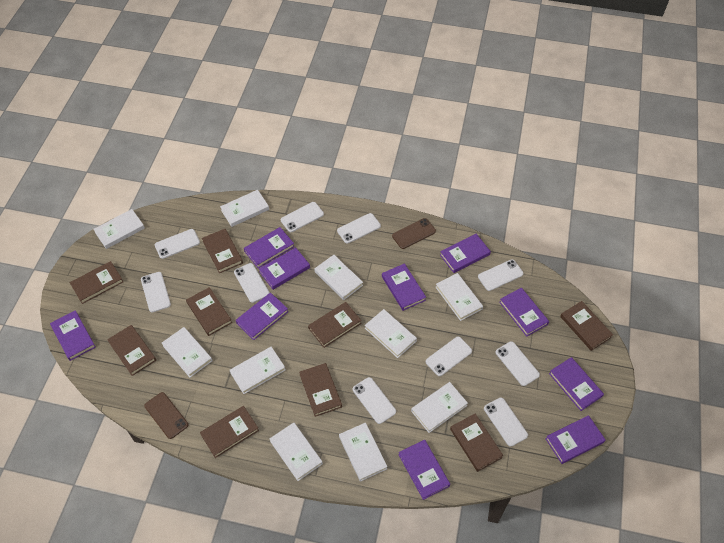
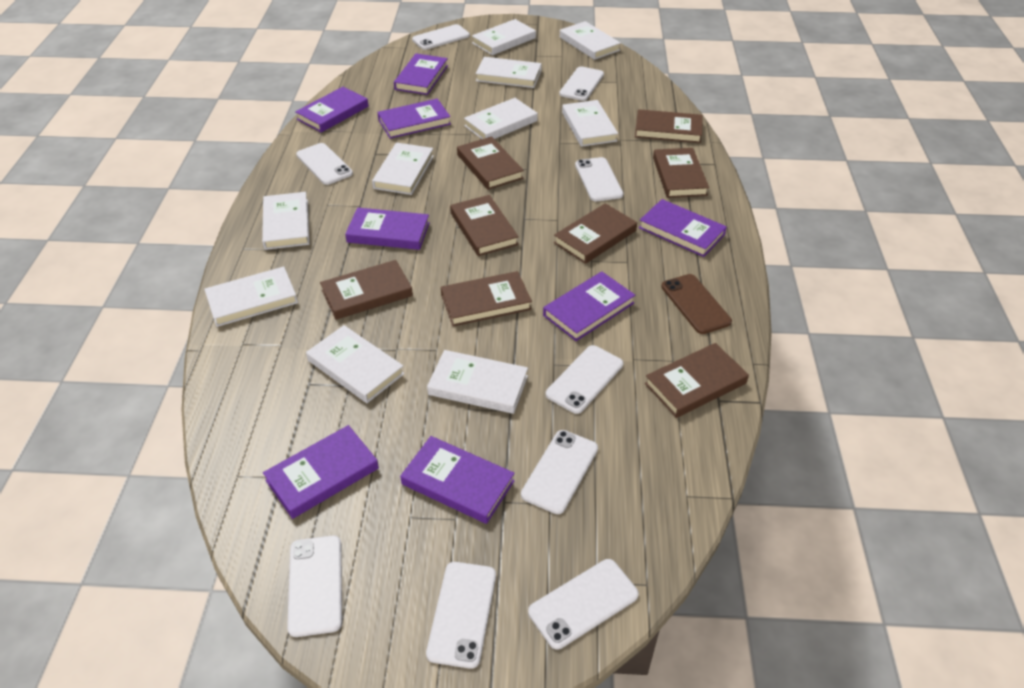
brown book: [70,261,123,304] [107,325,156,376] [186,287,232,336] [200,406,259,458] [202,229,243,273] [299,363,342,417] [308,302,362,348] [450,414,503,472] [560,301,613,351] = 9 -> [320,260,413,320] [441,271,532,326] [450,195,519,256] [457,136,524,190] [554,203,637,264] [635,109,703,143] [645,343,749,418] [653,148,709,198] = 8
brown phone: [144,392,188,439] [392,218,436,249] = 2 -> [661,274,732,334] = 1
purple book: [50,310,96,361] [236,292,288,340] [244,227,294,268] [259,247,310,290] [382,263,426,311] [399,440,450,500] [440,234,491,273] [499,288,549,337] [545,415,606,464] [549,357,604,411] = 10 -> [263,425,379,519] [295,87,369,133] [345,208,430,250] [377,99,451,139] [394,54,448,95] [400,436,515,524] [543,271,635,341] [639,199,727,257] = 8
white phone: [141,272,171,312] [155,229,200,259] [234,263,270,303] [281,202,324,232] [337,213,381,244] [353,377,396,424] [426,337,472,376] [478,259,523,291] [484,397,528,446] [496,341,540,386] = 10 -> [287,536,342,637] [296,143,353,185] [412,24,470,50] [426,562,496,669] [521,430,598,514] [528,559,639,650] [546,345,623,414] [559,66,604,101] [575,157,624,201] = 9

